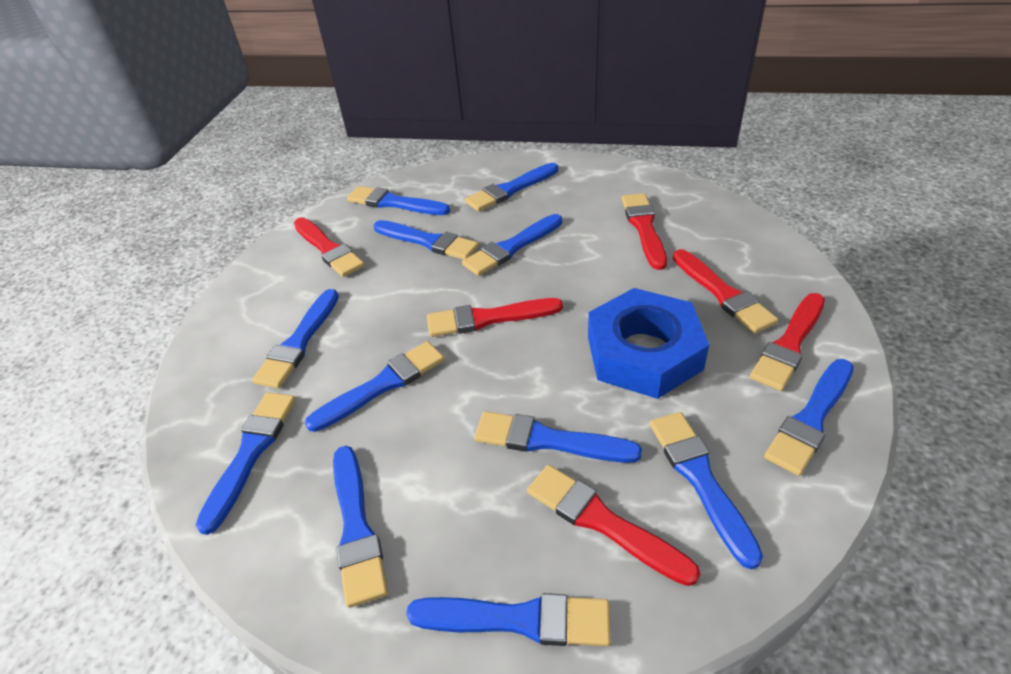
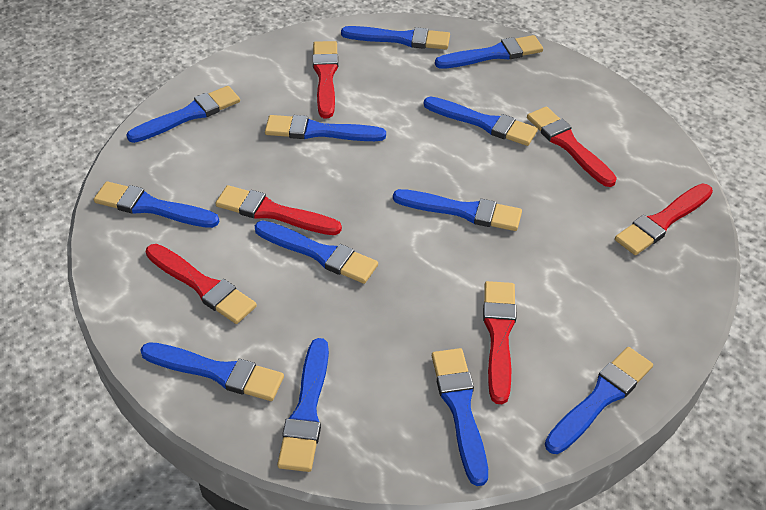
blue nut: [588,288,709,399] = 1 -> none = 0

